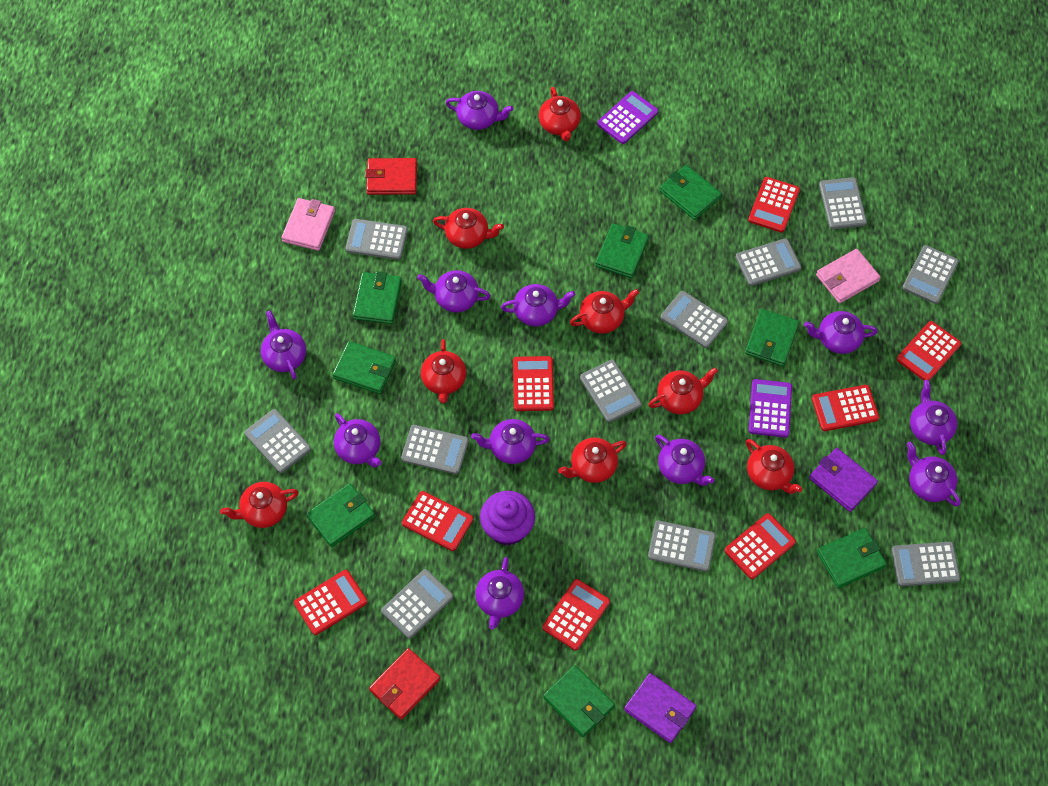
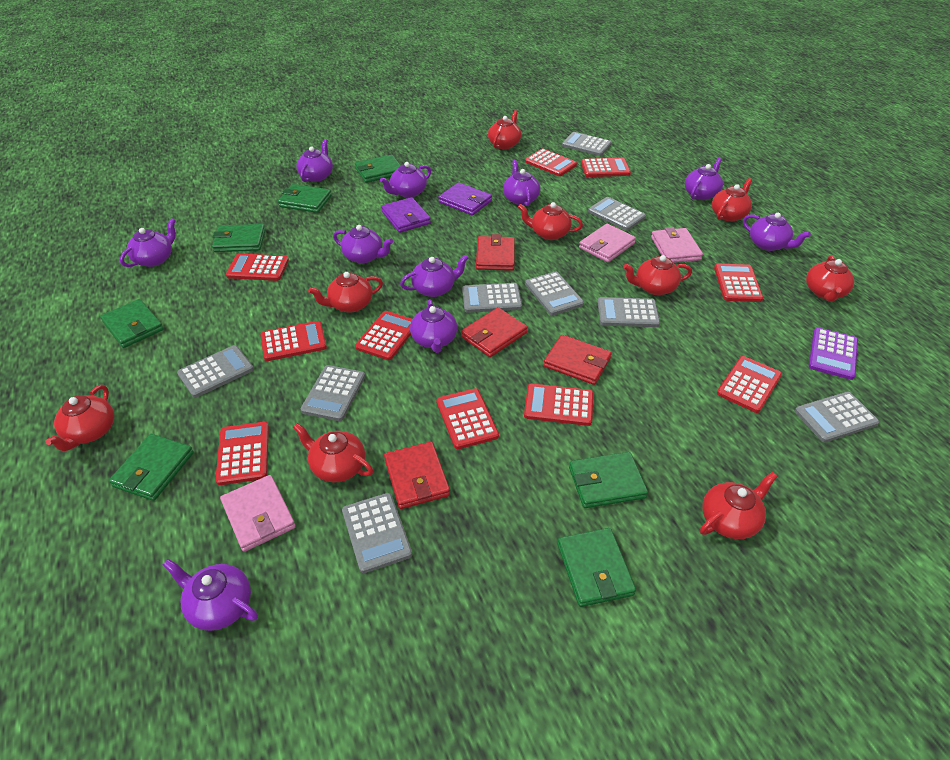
green wallet: [306,483,375,547] [332,341,396,394] [353,271,402,324] [543,665,615,737] [595,223,649,278] [660,165,722,220] [745,309,799,366] [817,528,887,588] = 8 -> [100,299,164,348] [109,434,194,501] [212,224,265,252] [278,184,331,213] [355,155,401,183] [558,528,636,607] [569,452,648,508] = 7
grey calculator: [244,409,311,473] [346,219,408,260] [381,569,453,639] [401,425,469,474] [580,360,642,423] [648,520,716,572] [661,291,728,348] [735,238,801,286] [819,177,867,229] [891,542,960,586] [902,245,959,304] = 11 -> [177,345,254,398] [300,365,365,421] [342,493,412,573] [462,283,522,313] [525,271,584,315] [562,132,612,156] [588,197,646,230] [597,297,660,327] [795,392,879,442] = 9
pink wallet: [281,198,335,251] [816,249,881,303] = 2 -> [220,475,296,552] [579,224,636,262] [651,227,703,263] = 3
purple calculator: [597,91,658,144] [748,379,792,438] = 2 -> [809,328,858,380] = 1
purple cupcake: [480,491,535,546] = 1 -> none = 0
purple teapot: [261,310,306,380] [334,413,381,468] [417,270,491,313] [446,91,514,130] [471,419,550,464] [475,557,524,630] [501,284,575,326] [655,435,714,486] [804,311,878,354] [907,442,961,506] [910,380,957,455] = 11 -> [120,218,176,267] [163,559,258,631] [296,139,333,182] [333,225,393,264] [380,162,431,198] [400,255,468,297] [410,299,457,353] [503,160,540,206] [685,158,723,200] [743,213,811,251] = 10
red calculator: [294,570,368,635] [402,491,473,551] [513,356,554,411] [542,579,610,650] [725,513,796,579] [748,177,800,233] [812,385,879,431] [897,321,961,381] = 8 -> [215,422,269,485] [226,253,289,281] [260,321,327,361] [355,311,412,360] [436,388,499,449] [524,384,593,426] [525,149,577,176] [581,158,631,177] [714,264,763,302] [717,356,782,413] = 10
red teapot: [220,482,299,528] [421,339,467,403] [433,208,504,249] [539,87,581,141] [558,437,627,483] [570,289,639,334] [649,367,718,414] [746,439,802,494] = 8 -> [45,385,114,451] [293,423,373,482] [308,272,383,313] [488,110,521,149] [518,202,583,240] [623,255,692,295] [700,472,778,539] [712,178,752,222] [806,255,854,302] = 9
red wallet: [365,158,417,195] [369,648,440,720] = 2 -> [384,442,450,509] [461,307,528,357] [476,234,515,271] [544,335,612,385] = 4

